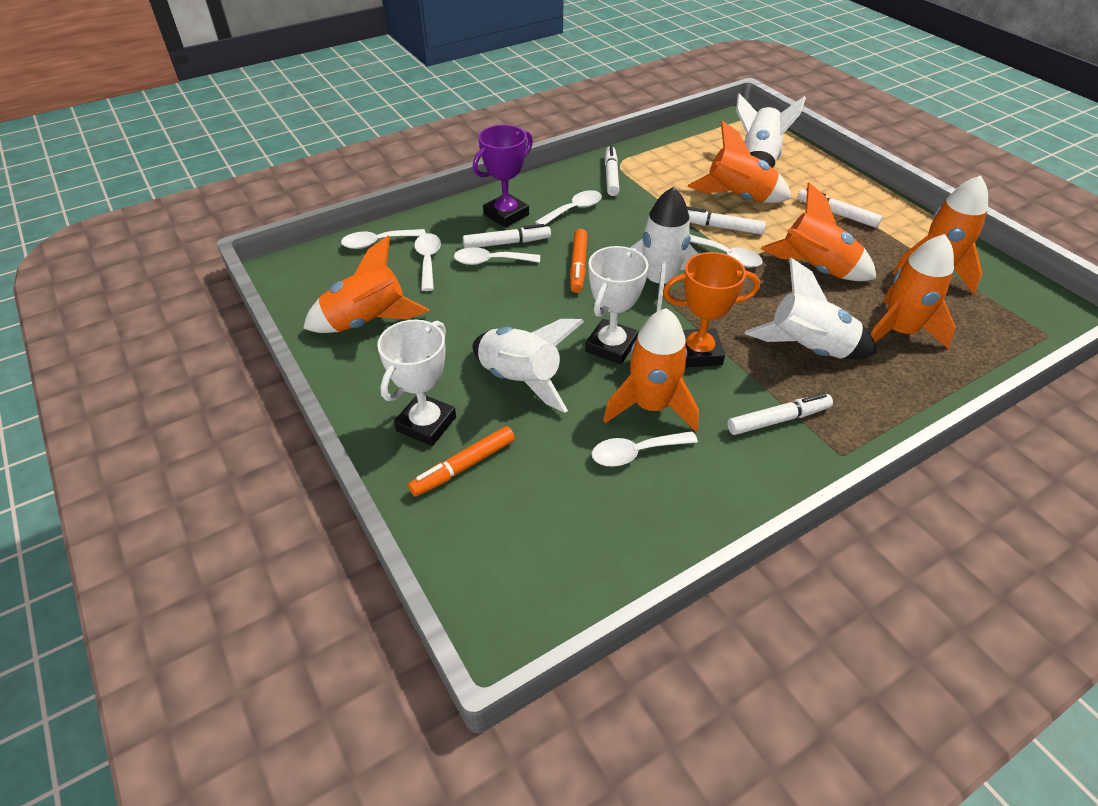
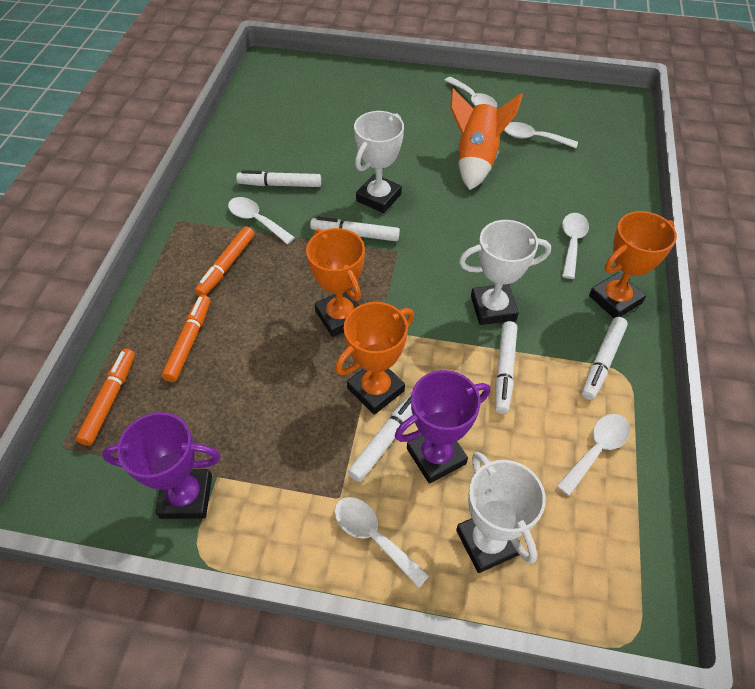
orange marker: [408,426,515,497] [570,229,588,293] = 2 -> [76,349,135,446] [162,295,210,382] [195,226,254,296] = 3
orange rocket: [303,236,429,333] [603,308,699,432] [688,121,792,203] [761,183,877,281] [871,234,956,349] [893,175,988,294] = 6 -> [450,88,523,190] = 1
orange trophy: [663,252,760,367] = 1 -> [306,228,365,337] [335,302,414,415] [589,211,677,318] = 3
purple trophy: [473,125,533,228] = 1 -> [102,412,221,519] [395,370,490,484] = 2
white rocket: [473,319,584,413] [630,187,698,311] [736,93,806,168] [745,258,877,359] = 4 -> none = 0
white trophy: [377,320,456,446] [585,246,648,364] = 2 -> [354,111,404,213] [456,452,546,573] [459,220,551,325] = 3

